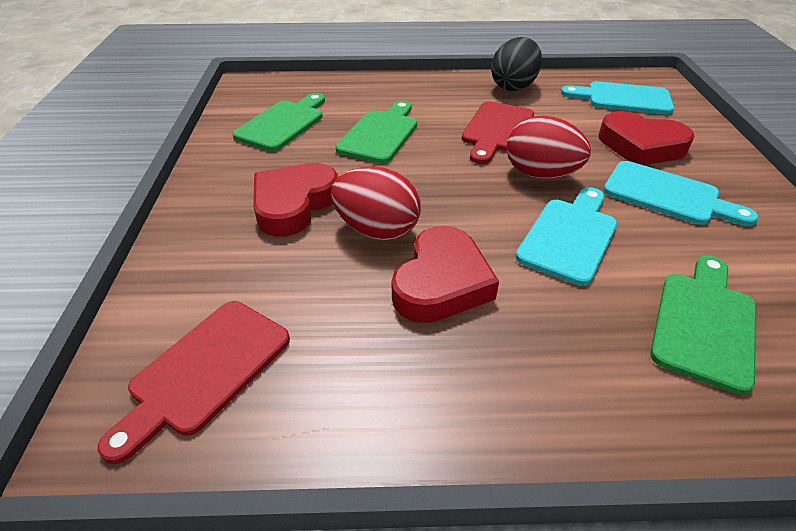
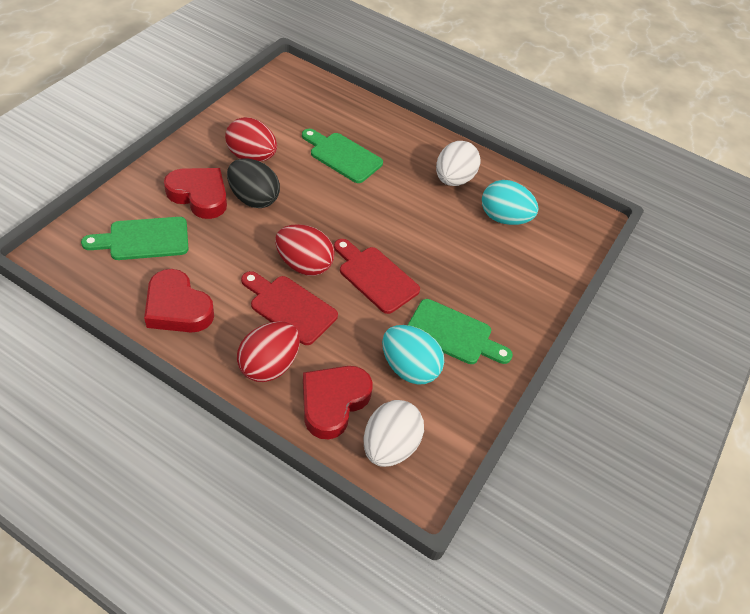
red egg: [331,166,421,240] [507,116,591,179] = 2 -> [225,117,277,162] [237,321,300,382] [275,224,335,276] = 3
turquoise cutting board: [516,187,617,286] [561,81,674,115] [603,161,758,226] = 3 -> none = 0
turquoise egg: none = 0 -> [382,325,444,385] [482,180,539,225] = 2
white egg: none = 0 -> [364,400,424,467] [436,141,480,186] = 2

